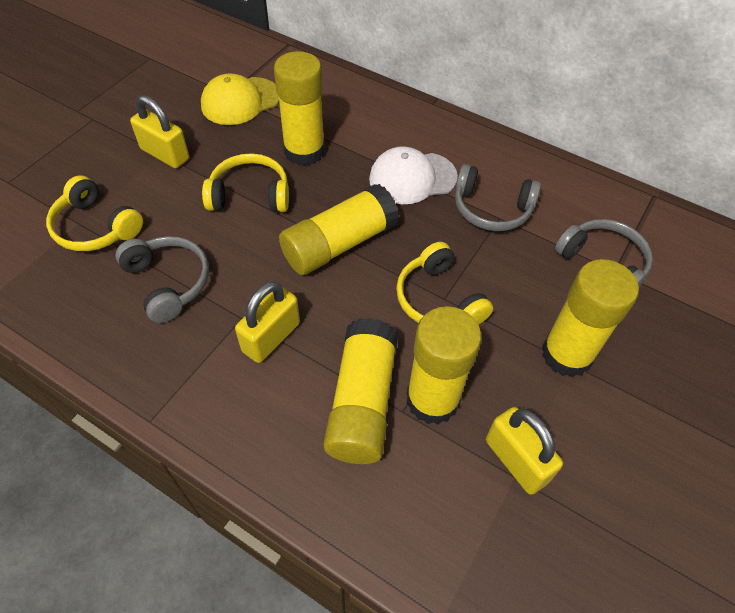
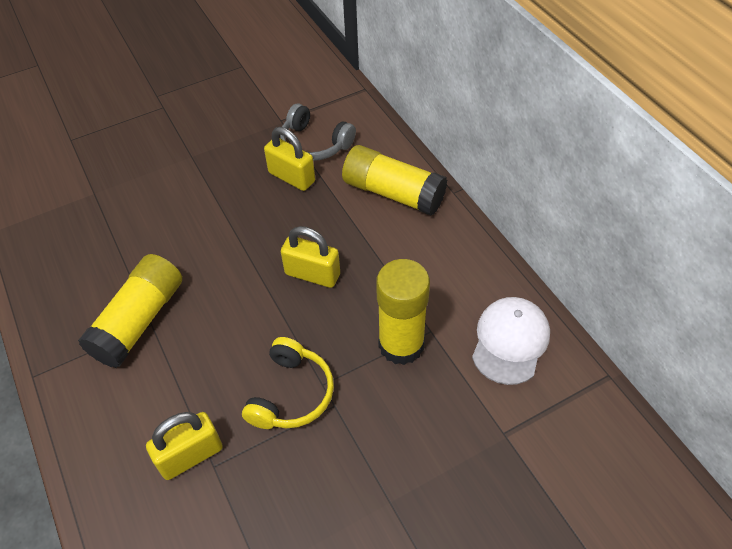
grey headphones: [115,236,209,323] [455,164,541,231] [555,219,653,287] = 3 -> [280,104,356,161] = 1
yellow cap: [201,74,279,125] = 1 -> none = 0
yellow glue stick: [274,51,325,166] [279,184,399,275] [323,318,399,464] [406,306,482,425] [542,259,639,378] = 5 -> [78,254,182,368] [342,145,447,215] [376,259,430,365] = 3
yellow headphones: [46,176,143,251] [202,153,289,212] [396,242,493,325] = 3 -> [242,337,334,429] = 1

